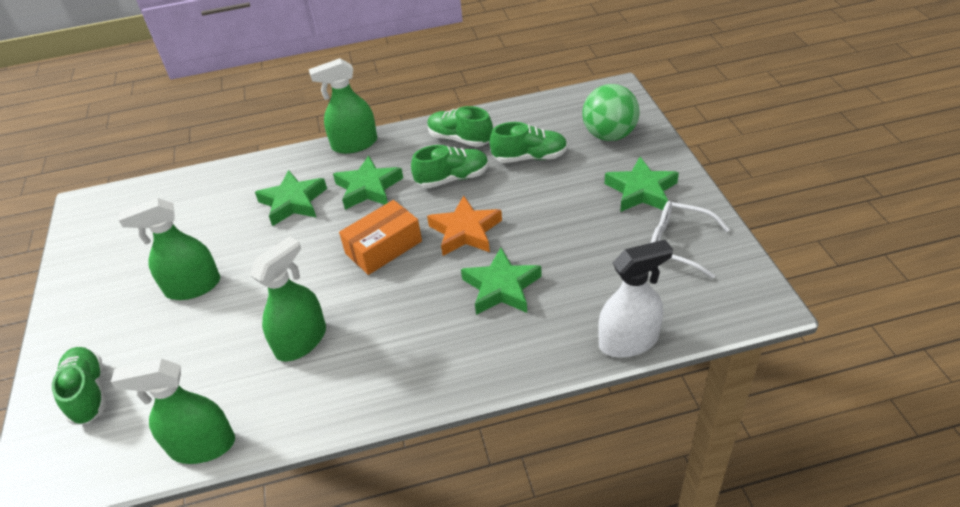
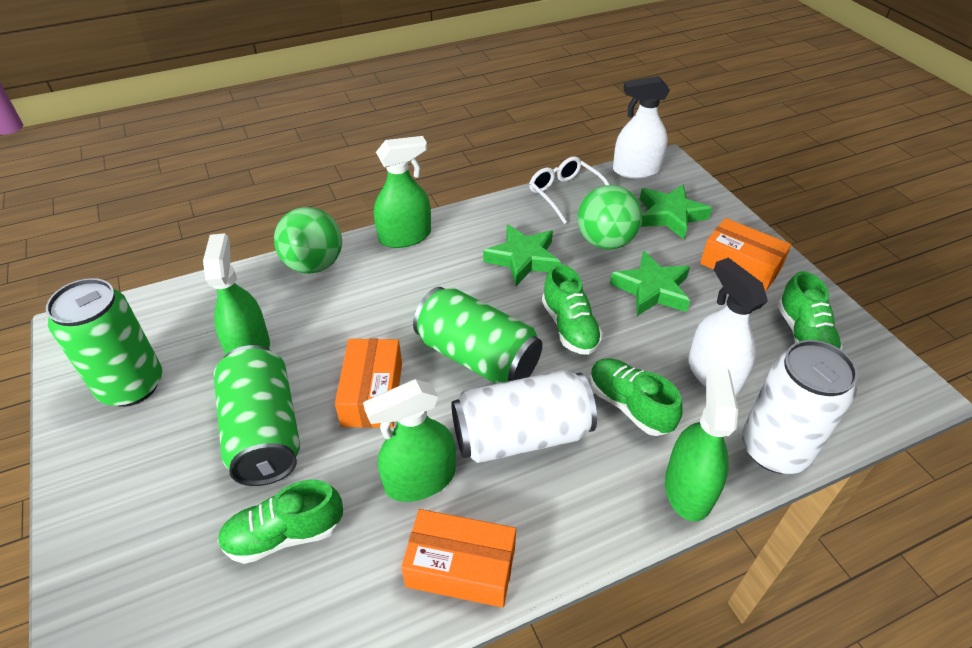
green ball: [582,84,640,141] = 1 -> [274,207,342,274] [578,185,642,249] = 2
green can: none = 0 -> [46,278,162,407] [214,345,300,486] [413,287,542,384] = 3
green star: [255,170,327,226] [333,156,403,210] [461,248,542,315] [605,157,679,212] = 4 -> [483,224,561,286] [610,251,690,316] [639,184,712,239] = 3
orange box: [339,200,422,275] = 1 -> [335,338,402,428] [401,509,516,608] [700,218,791,292] = 3
orange star: [427,196,502,256] = 1 -> none = 0
white can: none = 0 -> [451,370,597,463] [742,340,858,474] = 2
white spray bottle: [598,240,673,358] = 1 -> [613,76,670,178] [688,257,768,396] = 2

